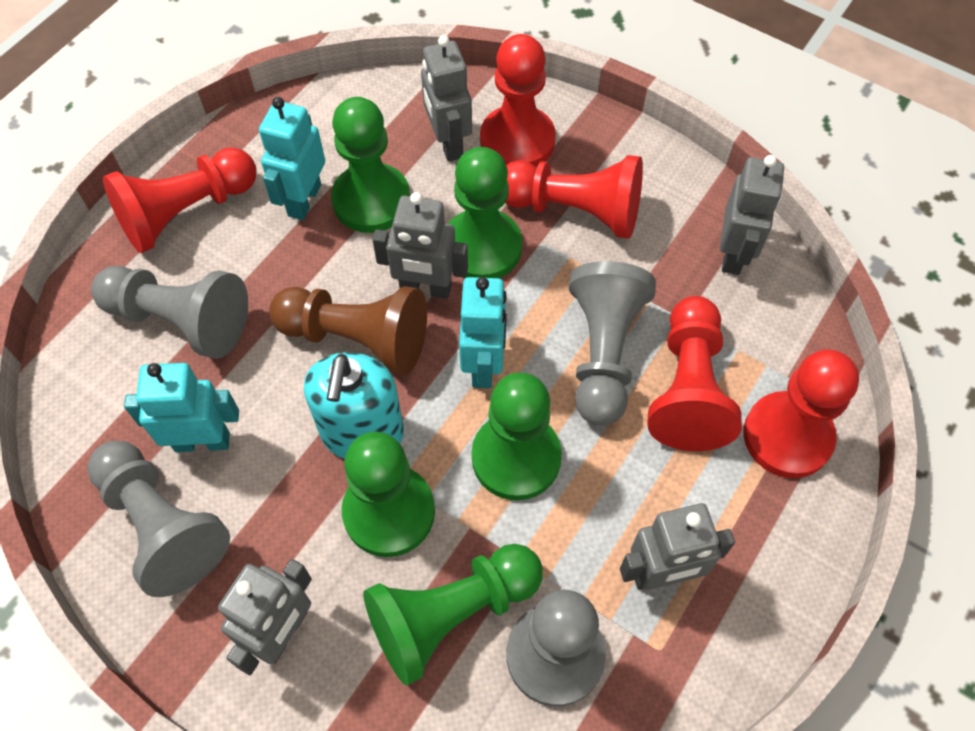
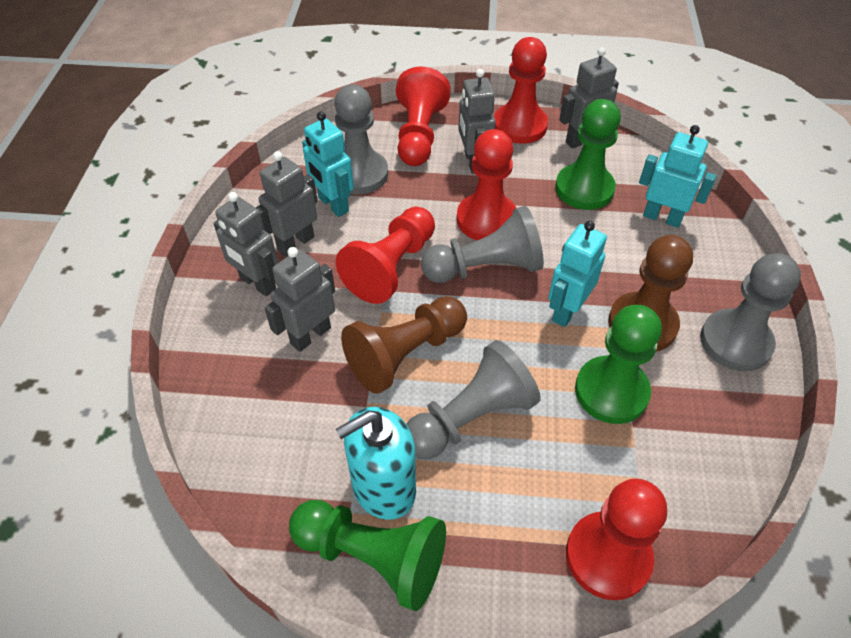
brown pawn: [269,286,427,375] = 1 -> [341,296,467,394] [608,235,693,352] = 2
green pawn: [331,97,410,233] [342,432,435,557] [363,544,543,686] [448,147,522,278] [471,372,562,500] = 5 -> [289,500,446,611] [555,99,621,210] [575,305,662,424] = 3

